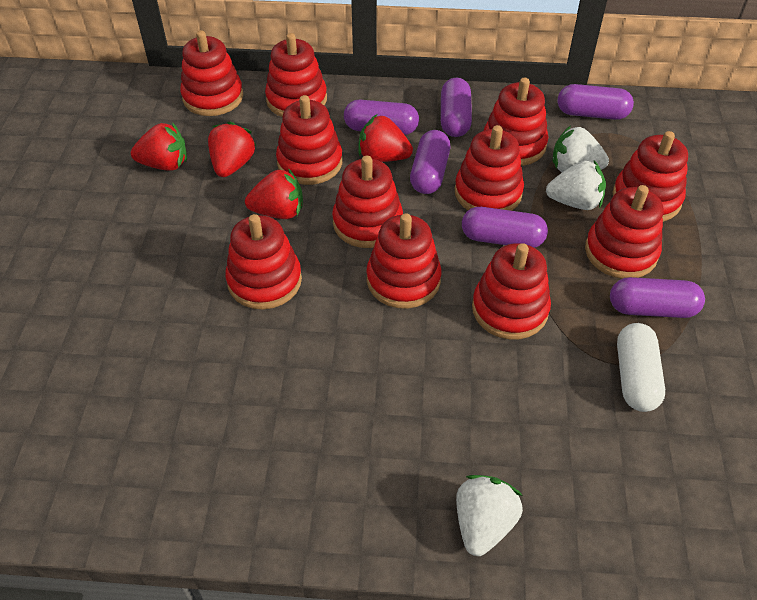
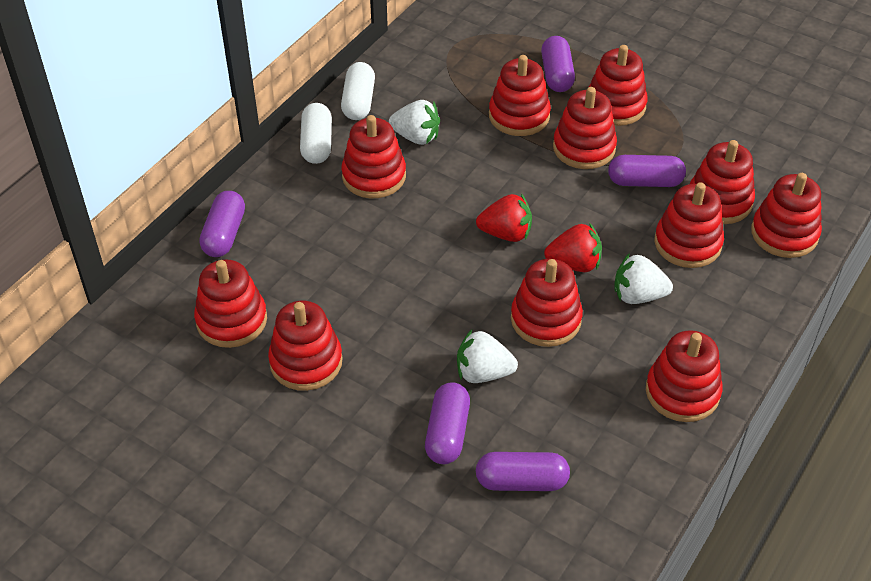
purple capsule: [344,100,419,135] [410,130,450,194] [441,78,472,137] [462,207,548,248] [558,84,634,120] [610,277,705,318] = 6 -> [199,191,245,257] [425,382,470,464] [476,452,570,491] [541,36,575,92] [608,155,686,187] = 5
red strawberry: [131,122,187,171] [208,121,256,177] [245,168,303,219] [358,114,413,162] = 4 -> [476,194,532,242] [544,223,602,272] = 2
white capsule: [617,323,665,412] = 1 -> [300,103,332,164] [341,62,375,120] = 2

